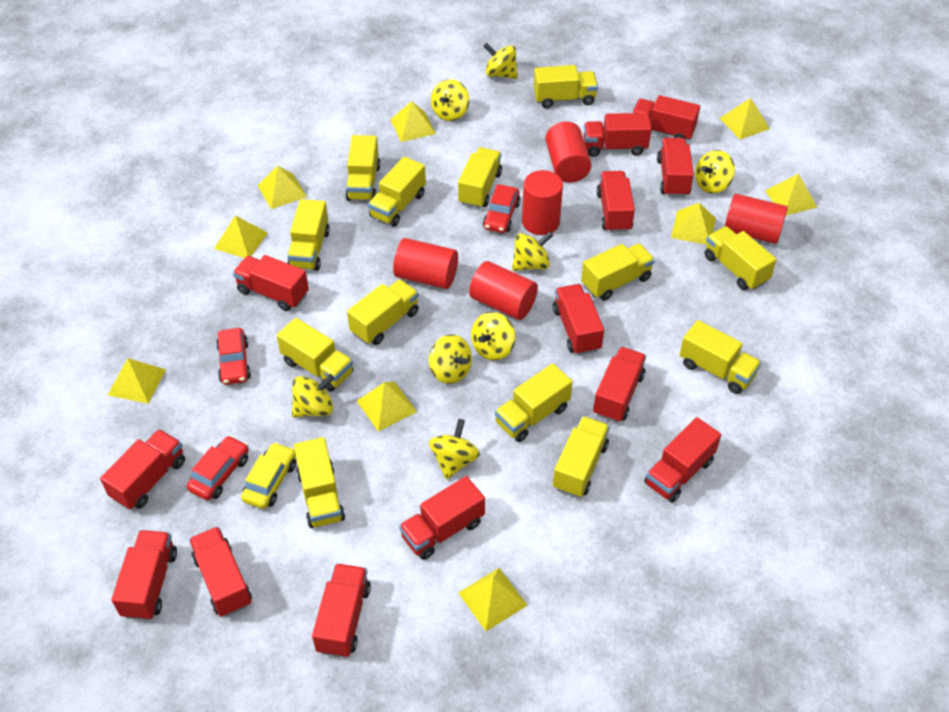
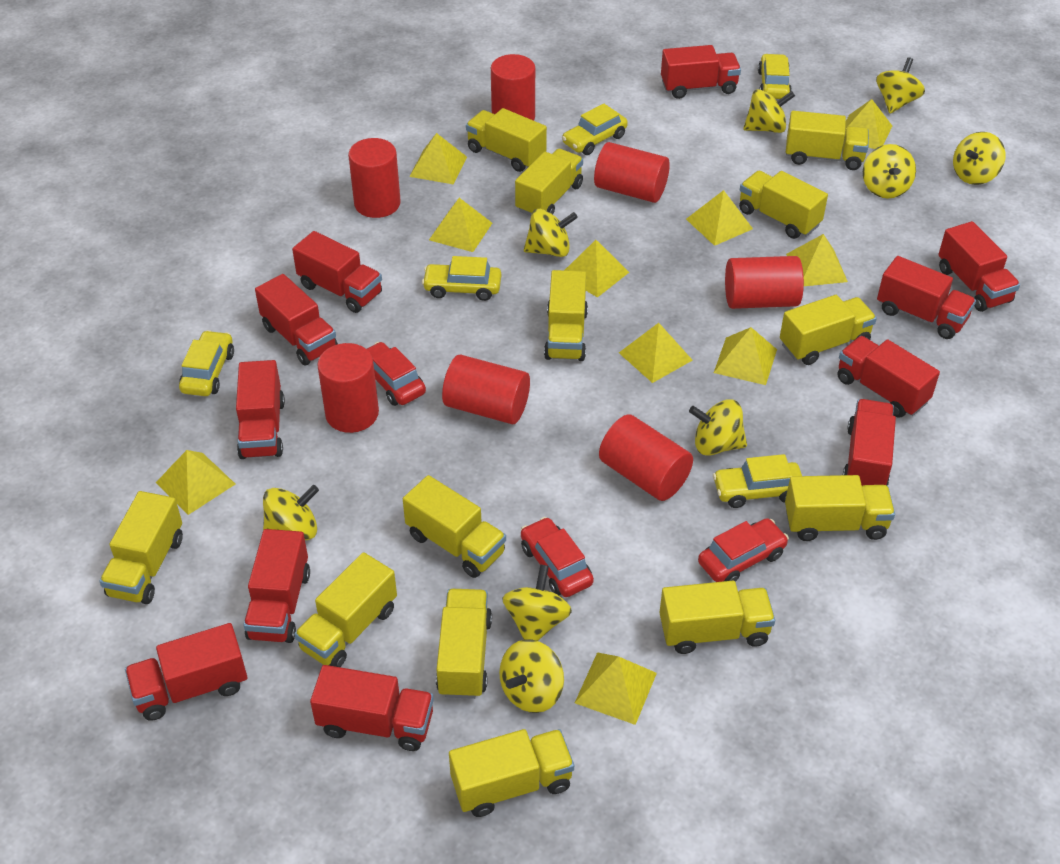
red cylinder: [393,238,458,289] [469,261,538,320] [522,170,563,235] [545,122,591,183] [725,194,788,244] = 5 -> [317,343,379,433] [348,138,401,218] [442,354,530,424] [491,54,535,121] [594,142,670,203] [599,415,693,501] [725,256,804,309] = 7
red truck: [100,429,185,510] [112,530,177,620] [189,527,252,617] [233,255,309,311] [312,564,371,658] [399,476,485,560] [553,284,604,355] [584,113,652,157] [593,347,646,423] [597,171,635,232] [632,95,700,140] [644,417,721,503] [657,138,694,197] = 13 -> [125,623,247,721] [236,360,285,459] [243,529,310,643] [255,274,338,366] [292,231,382,313] [310,665,434,751] [661,45,741,99] [838,336,940,418] [843,399,896,486] [877,256,976,339] [938,221,1020,312] = 11
yellow car: [241,442,296,509] = 1 -> [179,330,234,396] [422,256,501,301] [562,103,628,155] [713,454,802,508] [758,54,792,99] = 5
yellow pyramid: [108,358,166,404] [214,216,268,258] [257,166,307,209] [357,382,417,432] [390,101,436,142] [458,568,528,631] [671,203,716,245] [720,98,770,140] [765,174,817,215] = 9 -> [156,450,235,515] [409,133,467,185] [429,198,492,252] [565,240,629,298] [575,652,657,725] [619,323,693,383] [686,190,753,246] [714,327,777,385] [786,234,848,286] [845,99,892,149] = 10
yellow spinning top: [292,374,334,417] [429,334,472,384] [429,419,480,480] [431,79,469,121] [471,312,516,360] [484,43,518,79] [512,231,553,271] [695,150,735,194] = 8 -> [263,485,319,540] [499,639,564,713] [502,564,572,641] [524,209,578,257] [689,399,747,456] [743,89,795,133] [863,144,916,198] [876,57,925,114] [953,132,1006,185] = 9

